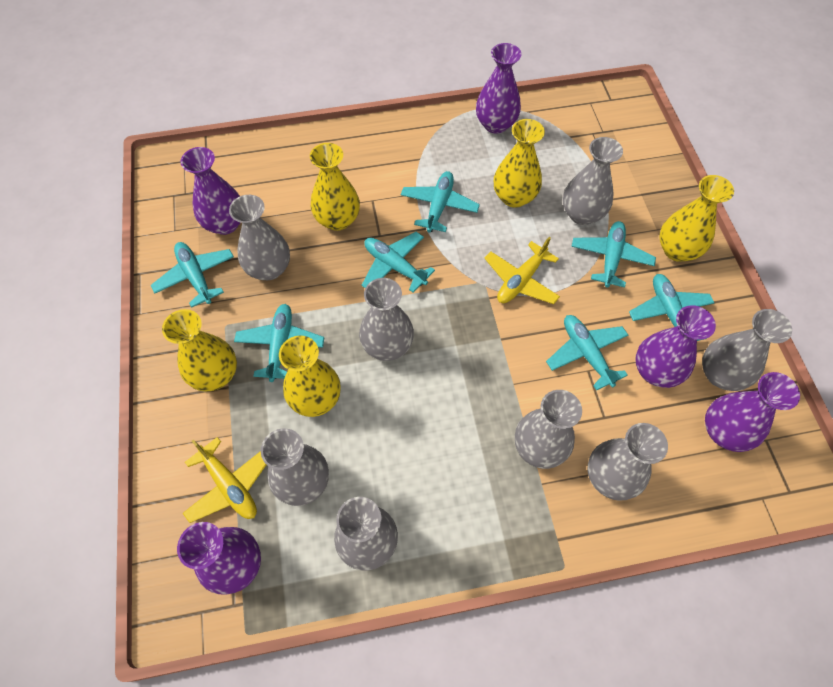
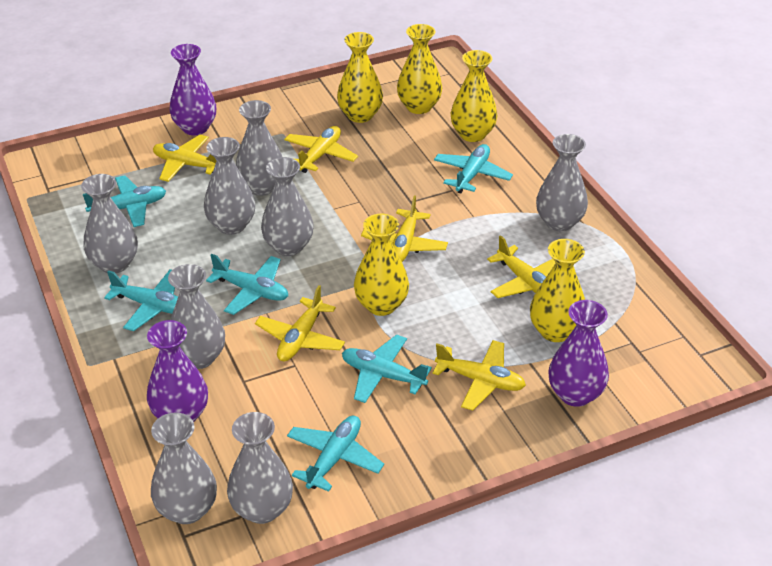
purple vase: [177,522,261,595] [180,147,240,235] [476,43,522,134] [635,305,716,388] [705,372,800,452] = 5 -> [147,320,208,422] [170,44,216,135] [549,300,609,407] = 3
turquoise plane: [151,242,234,308] [234,304,324,382] [362,232,435,293] [401,171,480,232] [546,315,628,391] [571,221,656,288] [629,274,714,341] = 7 -> [83,175,166,227] [104,269,178,331] [206,254,288,315] [287,416,384,492] [342,335,432,403] [434,144,513,193] = 6
yellow plane: [183,437,266,523] [484,237,560,304] = 2 -> [153,135,216,182] [255,285,345,362] [284,126,358,173] [361,195,448,262] [433,340,526,411] [487,235,555,298] = 6

